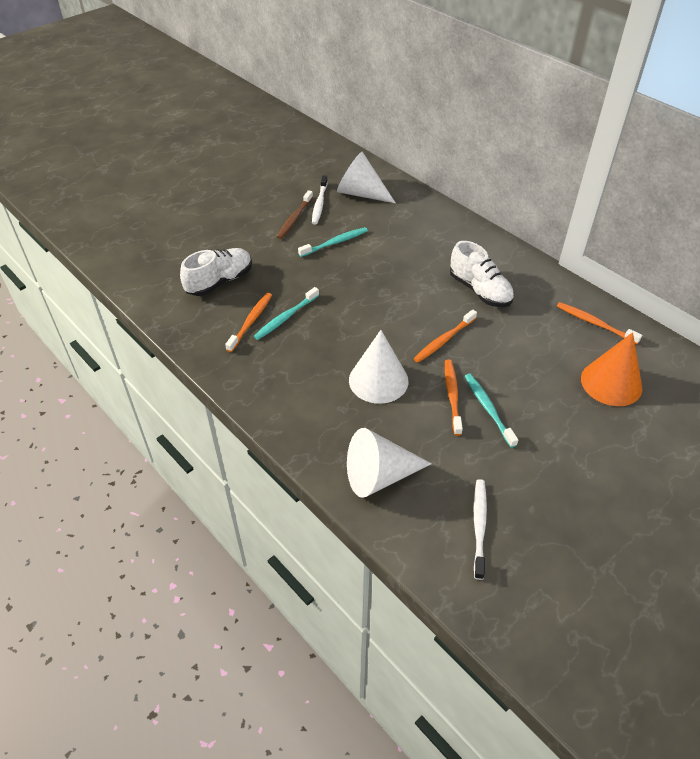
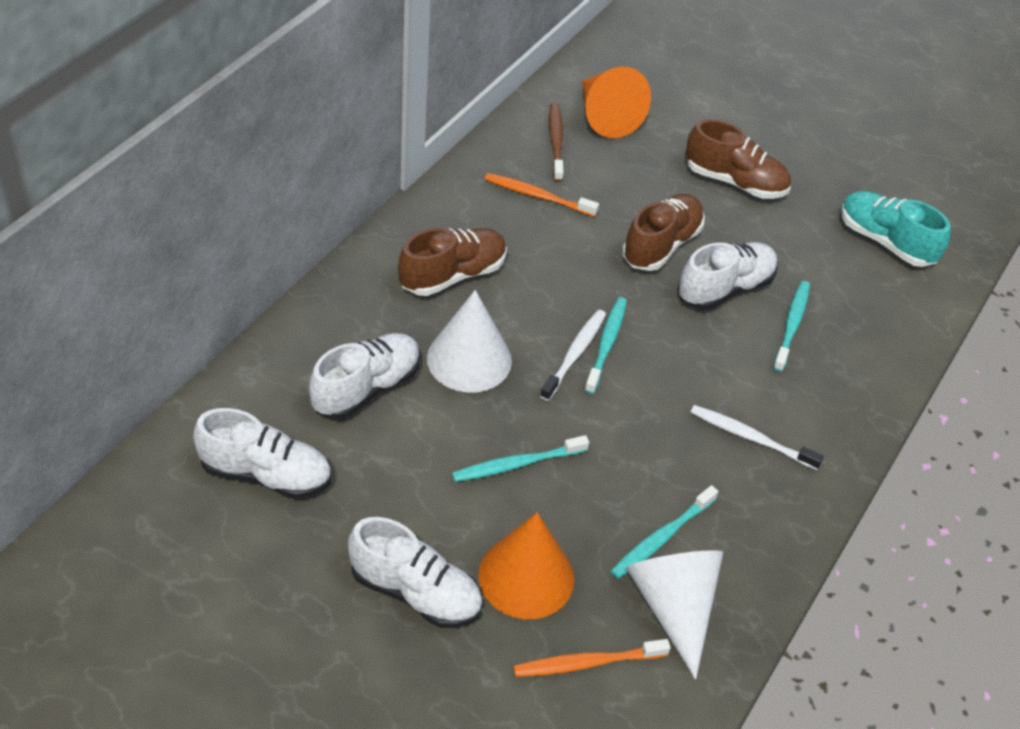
brown shoe: none = 0 -> [398,228,507,296] [622,194,705,271] [686,119,791,199] = 3
orange cone: [581,332,642,406] = 1 -> [478,512,574,620] [582,67,651,138] = 2
orange toothbrush: [225,293,272,352] [414,310,477,363] [445,360,463,436] [557,302,642,344] = 4 -> [485,173,599,217] [513,639,671,677] = 2
turquoise shoe: none = 0 -> [841,191,950,267] = 1
turquoise toothbrush: [254,287,319,340] [298,227,368,257] [465,374,518,448] = 3 -> [452,435,589,482] [585,297,627,394] [610,485,718,579] [773,281,810,372] = 4
white cone: [337,152,396,203] [347,428,432,498] [349,330,408,404] = 3 -> [427,290,512,393] [626,550,723,680] = 2
white shoe: [180,248,252,296] [450,241,514,307] = 2 -> [193,408,331,499] [309,333,420,419] [348,517,483,628] [678,242,778,310] = 4

